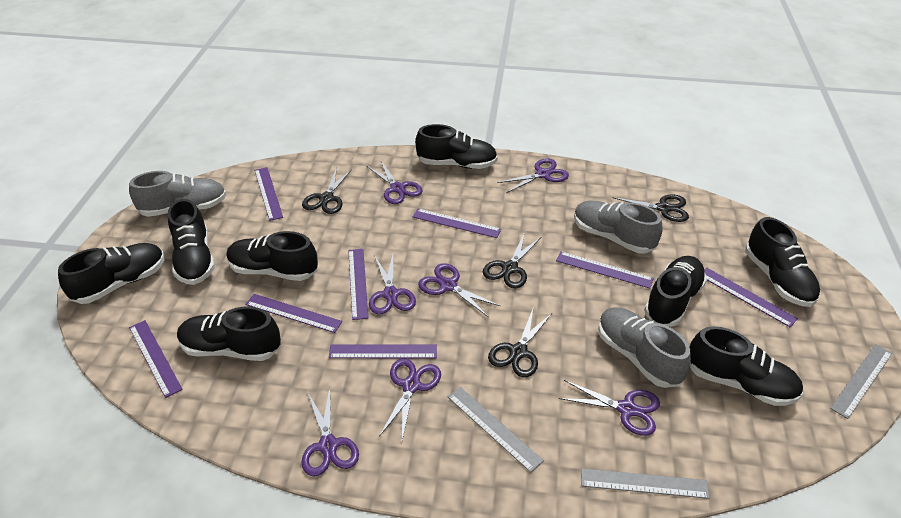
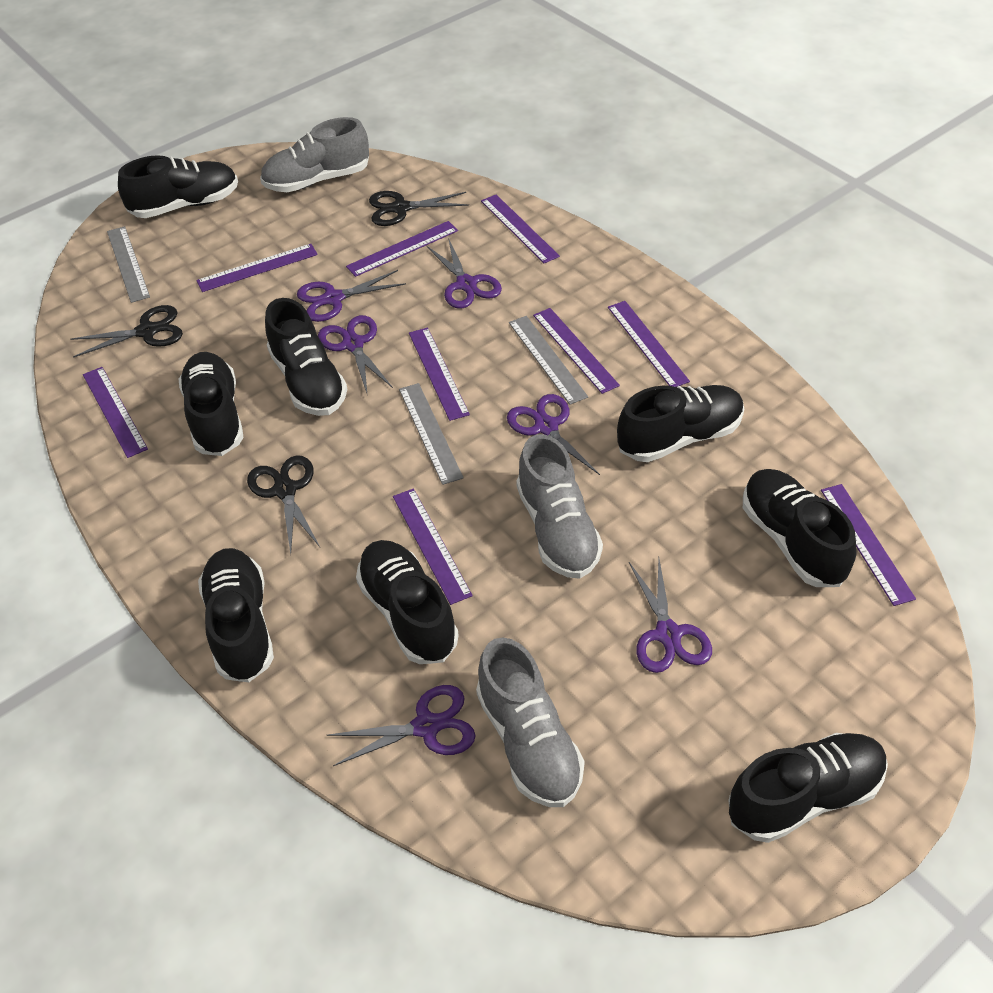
black scissors: [302,167,352,214] [483,232,541,288] [488,306,552,377] [612,194,689,222] = 4 -> [70,305,183,358] [247,455,320,554] [369,191,469,226] = 3
purple ruler: [129,320,183,398] [245,294,342,333] [255,167,283,221] [329,345,437,358] [348,249,368,320] [413,209,501,238] [556,251,654,288] [704,268,798,328] = 8 -> [83,367,148,458] [197,244,318,292] [346,221,458,277] [393,488,473,605] [409,327,470,421] [481,194,560,263] [533,308,620,394] [608,301,690,387] [821,484,916,606] = 9
purple scissors: [302,387,359,477] [366,161,422,204] [369,255,416,315] [379,358,441,440] [418,263,500,317] [498,158,569,193] [559,380,660,436] = 7 -> [297,270,406,322] [318,315,393,396] [327,685,475,766] [427,238,502,308] [507,394,600,475] [629,559,712,673] = 6

